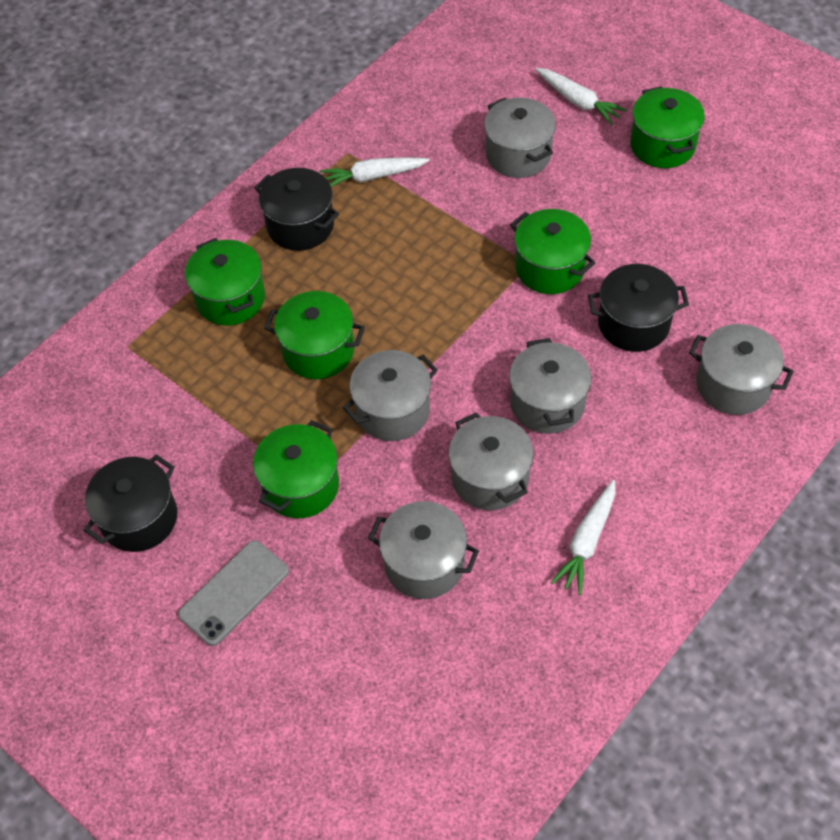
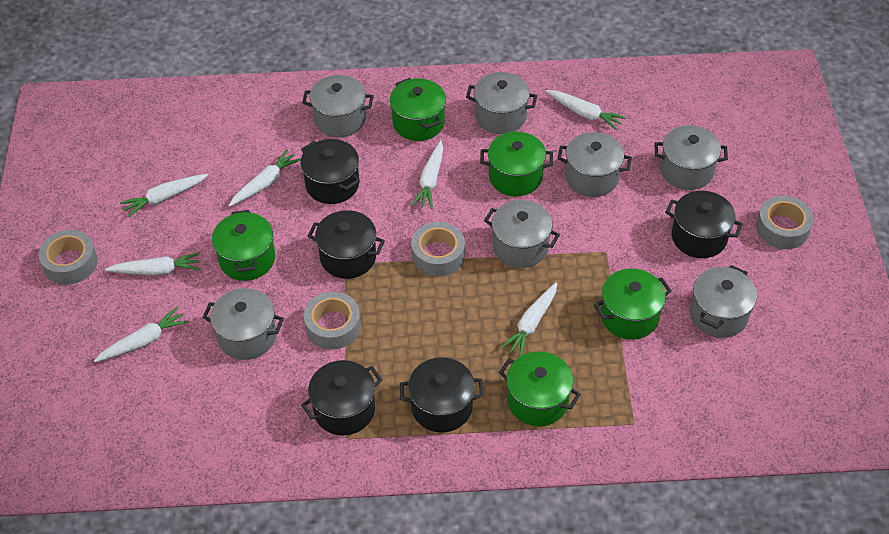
black pot: [84,454,177,552] [255,168,339,251] [588,264,689,352] = 3 -> [301,139,360,204] [301,360,383,435] [308,210,385,279] [400,357,484,433] [665,191,743,258] = 5
grey phone: [178,540,289,646] = 1 -> none = 0
grey pot: [343,350,438,441] [368,501,479,599] [449,412,534,510] [484,97,556,178] [509,338,592,434] [689,324,794,415] = 6 -> [202,288,284,360] [302,75,374,137] [466,72,537,134] [484,200,560,268] [557,132,632,197] [655,125,728,190] [690,265,757,338] = 7
grey tape: none = 0 -> [39,230,98,285] [304,291,361,350] [411,222,465,277] [756,196,814,249] = 4
white carrot: [319,157,430,187] [535,68,627,125] [551,480,615,595] = 3 -> [94,306,188,362] [105,252,201,276] [120,174,208,217] [229,149,301,206] [411,140,443,209] [500,282,557,356] [546,90,626,131] = 7

